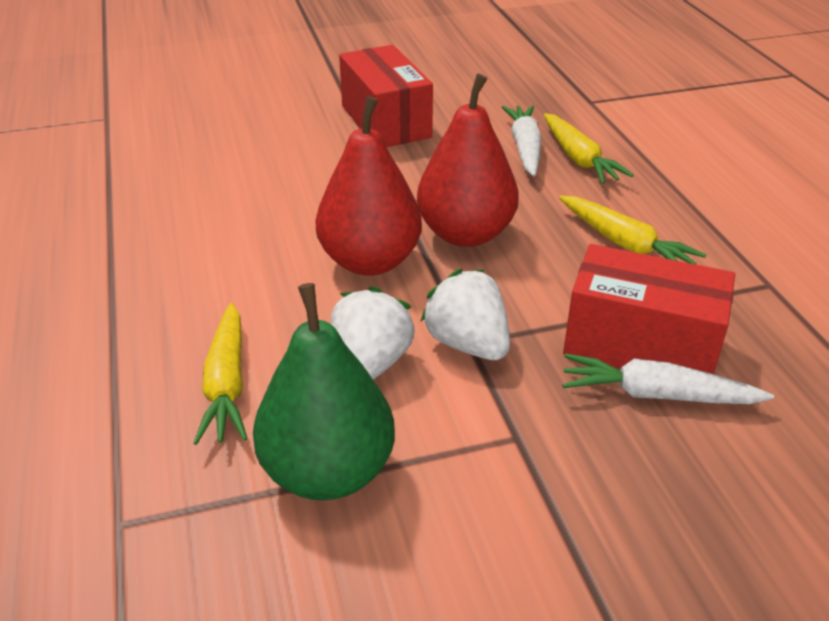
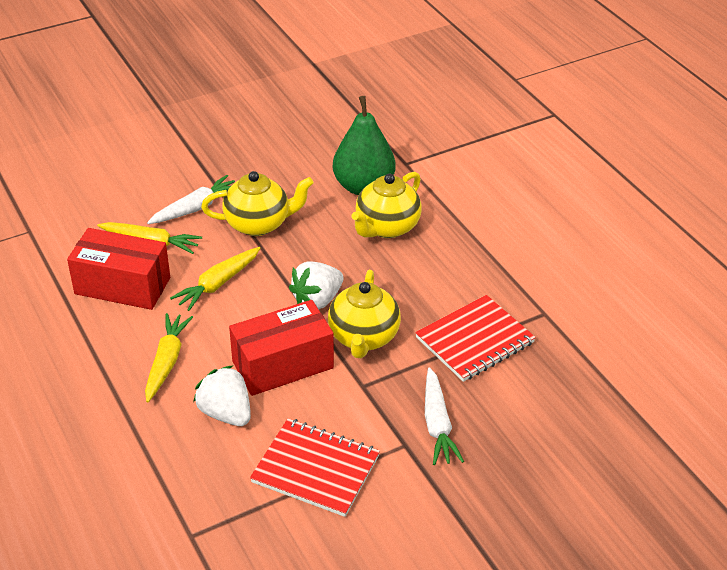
red notebook: none = 0 -> [250,418,380,517] [415,295,536,382] = 2
red pear: [316,96,422,276] [417,73,519,247] = 2 -> none = 0
yellow teapot: none = 0 -> [201,171,313,236] [328,270,401,358] [351,172,422,238] = 3

